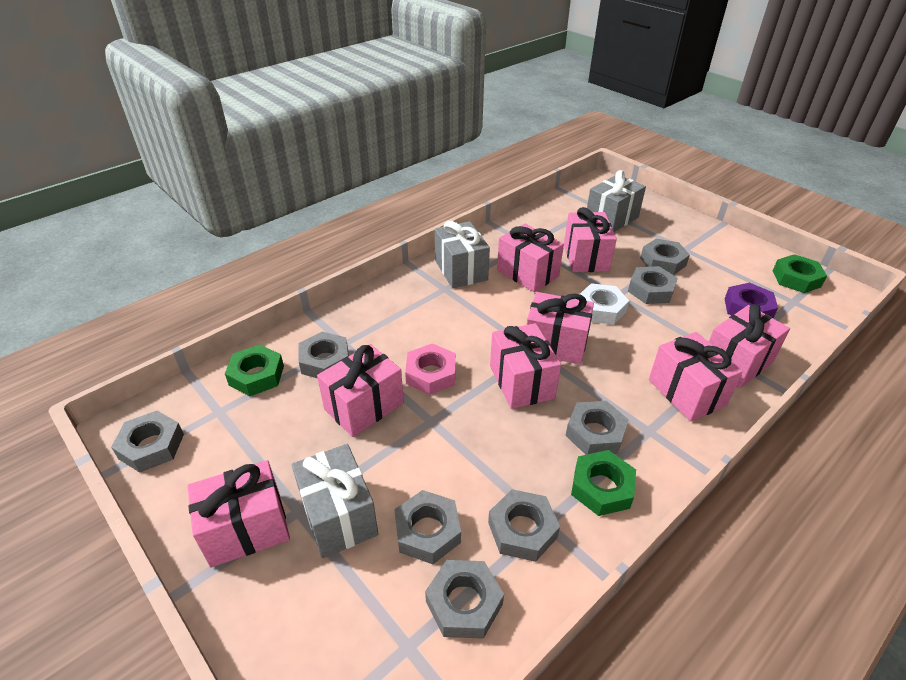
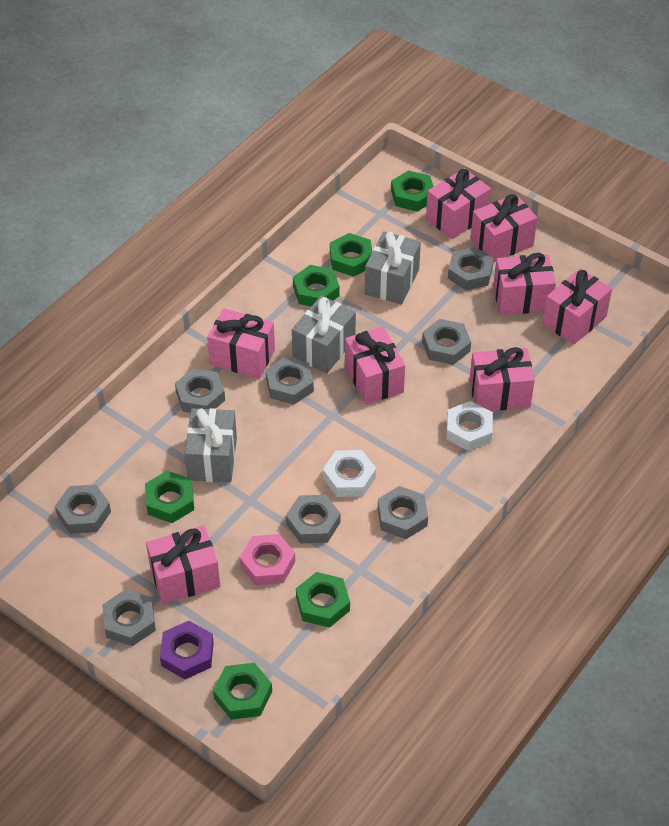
green nut: [225,345,284,396] [571,450,636,516] [773,254,827,293] = 3 -> [145,471,194,523] [213,663,272,720] [293,265,339,306] [296,572,350,628] [330,233,372,277] [391,170,434,212] = 6
white nut: [580,283,629,325] = 1 -> [323,450,376,497] [446,401,493,451] = 2

